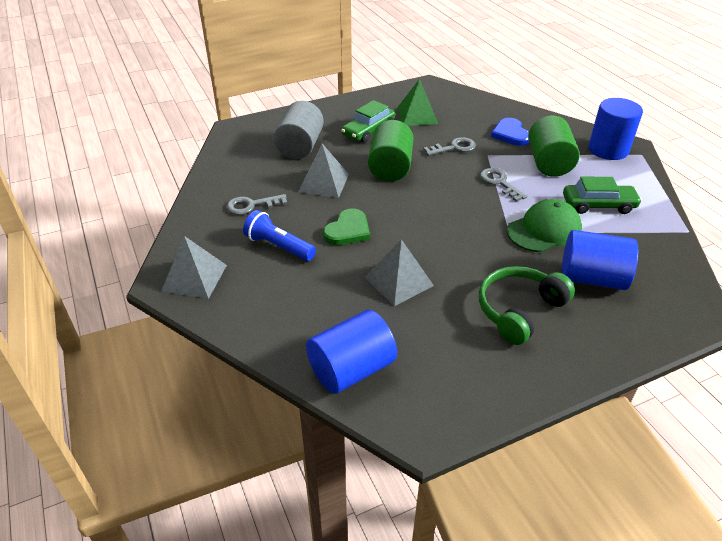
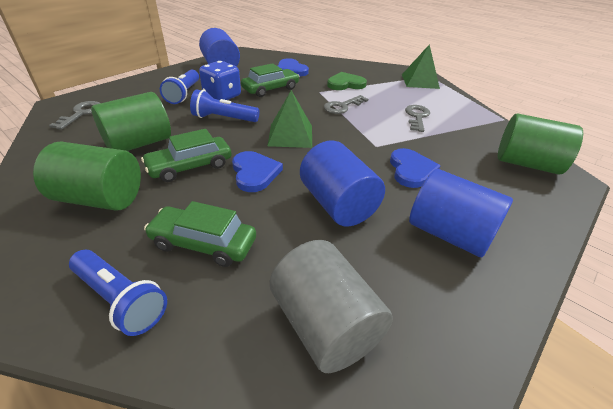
blue dice: none = 0 -> [199,61,241,100] = 1
blue flashlight: [243,210,316,261] = 1 -> [69,250,167,336] [160,70,199,104] [190,89,260,122] = 3
blue heart: [491,118,529,146] = 1 -> [232,151,283,192] [278,58,309,76] [390,148,440,188] = 3
green cap: [507,199,582,252] = 1 -> none = 0
green car: [341,100,395,143] [563,177,642,214] = 2 -> [141,129,232,182] [144,201,256,267] [241,63,300,97] = 3
green cylinder: [368,120,414,182] [528,116,580,177] = 2 -> [33,142,141,211] [91,92,171,151] [498,114,583,175] = 3
green headphones: [479,266,575,345] = 1 -> none = 0
green pyramid: [397,79,438,126] = 1 -> [268,90,312,148] [402,44,440,89] = 2
grey pyramid: [161,236,227,299] [298,144,349,198] [365,239,434,306] = 3 -> none = 0

